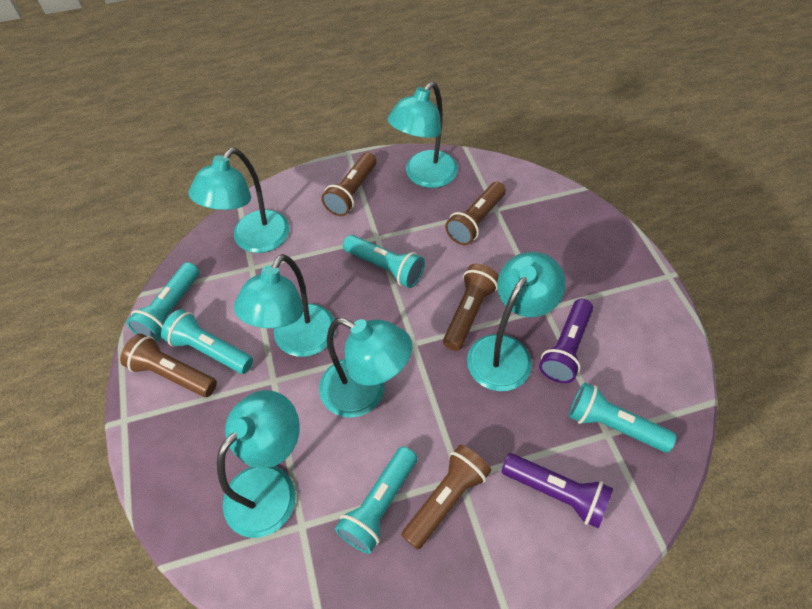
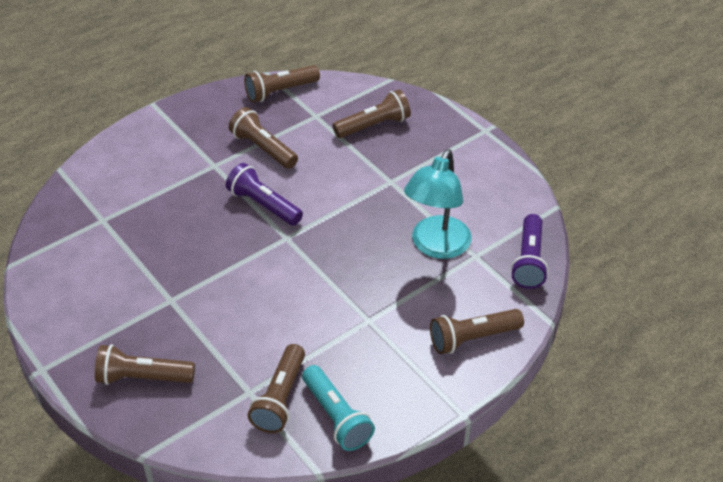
brown flashlight: [120,334,217,397] [321,152,377,216] [402,444,491,550] [443,264,499,351] [445,182,506,245] = 5 -> [95,344,195,385] [229,107,298,169] [244,65,320,103] [248,344,305,433] [333,89,411,138] [430,309,524,354] = 6
turquoise flashlight: [127,262,199,342] [161,309,253,374] [335,446,417,554] [343,235,425,288] [569,382,676,452] = 5 -> [302,365,375,451] = 1
turquoise lamp: [189,148,290,253] [217,390,300,538] [234,254,336,357] [319,318,412,418] [387,82,458,188] [467,252,566,391] = 6 -> [404,149,471,259] = 1

